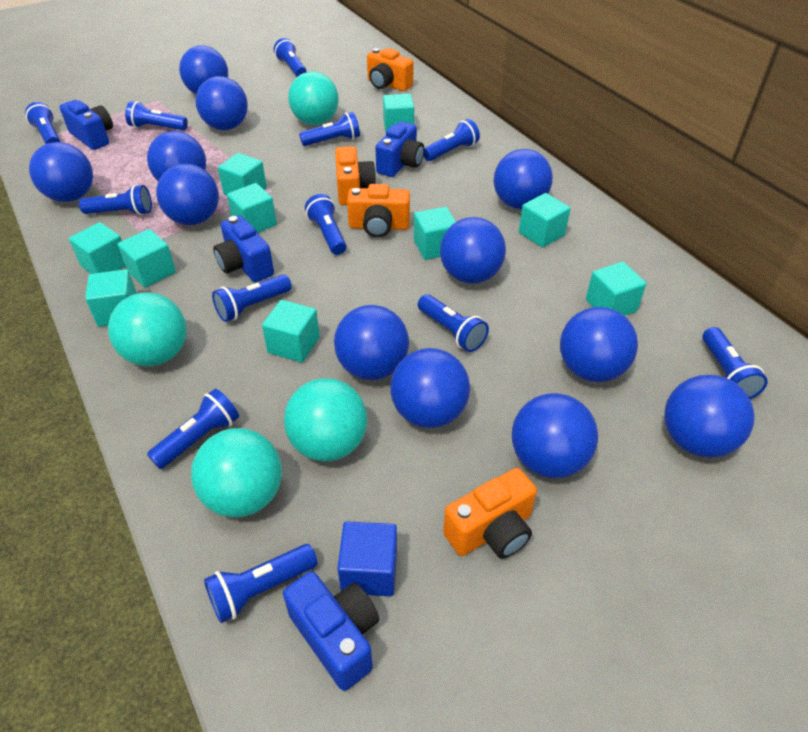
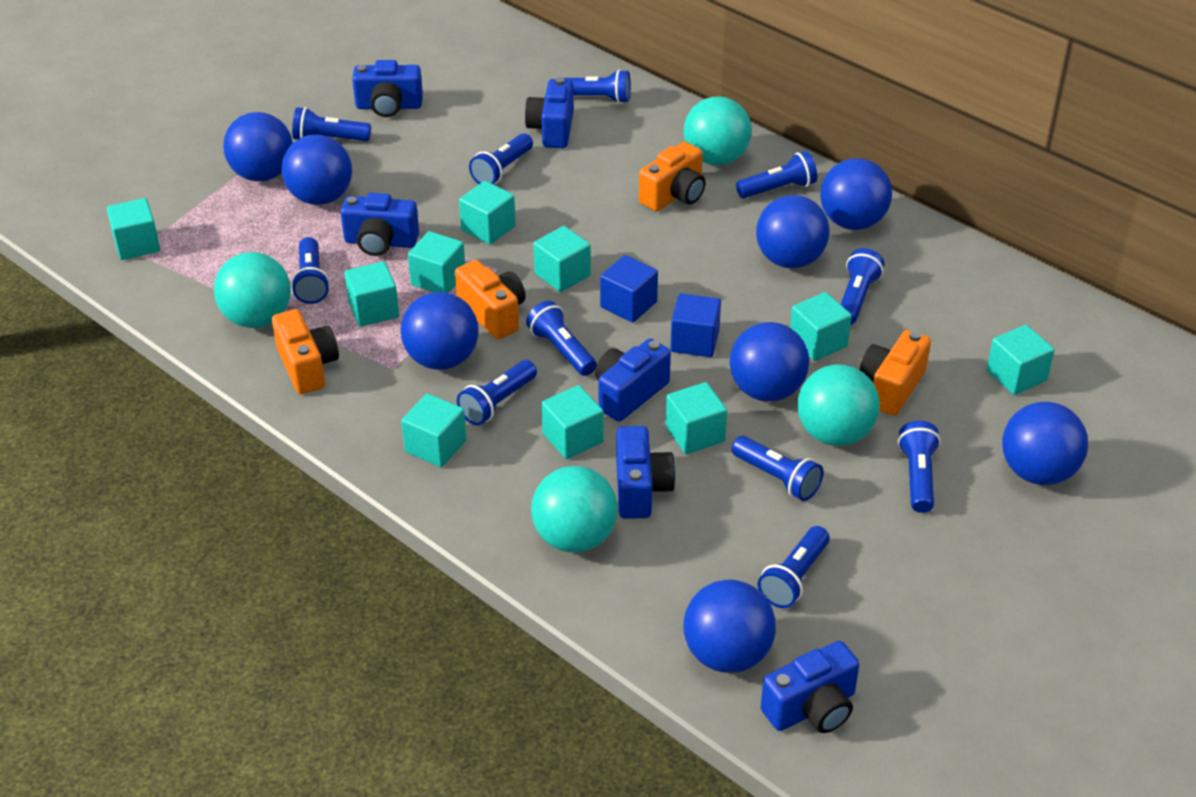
blue ball: [29,142,93,202] [147,131,206,181] [156,164,219,225] [179,45,228,94] [195,76,248,130] [334,305,409,380] [390,348,470,428] [440,217,506,284] [494,149,553,209] [512,393,598,478] [560,307,638,382] [665,375,755,458] = 12 -> [223,112,293,181] [282,135,352,205] [401,292,479,370] [683,580,776,673] [729,322,809,402] [756,195,830,268] [820,158,892,230] [1002,402,1088,485] = 8
blue camera: [59,100,113,150] [213,215,274,282] [283,571,379,691] [375,121,424,177] = 4 -> [340,193,419,256] [352,60,423,117] [525,77,574,148] [595,339,671,422] [616,426,676,519] [761,641,859,733] = 6
blue cube: [337,521,397,596] = 1 -> [600,255,658,323] [670,293,721,357] = 2
blue flashlight: [25,102,60,144] [79,185,152,215] [125,101,188,130] [147,388,239,469] [204,544,317,623] [212,274,292,322] [274,38,307,77] [299,112,360,146] [305,194,346,255] [418,294,489,352] [424,119,480,161] [702,327,768,399] = 12 -> [291,237,330,304] [292,107,371,141] [457,360,537,425] [469,133,533,184] [526,300,597,376] [564,69,631,103] [732,436,823,501] [736,151,817,198] [758,526,830,608] [840,248,884,325] [898,421,941,513] = 11

